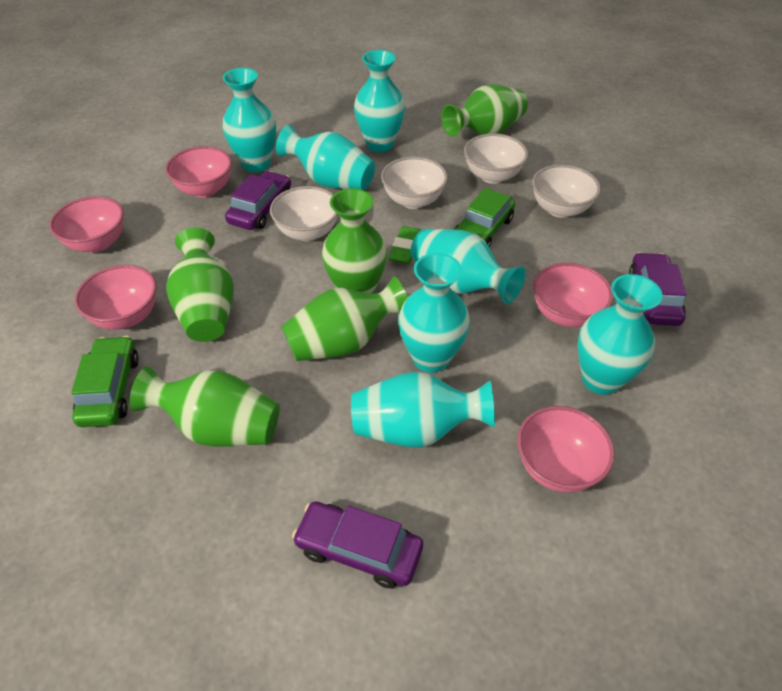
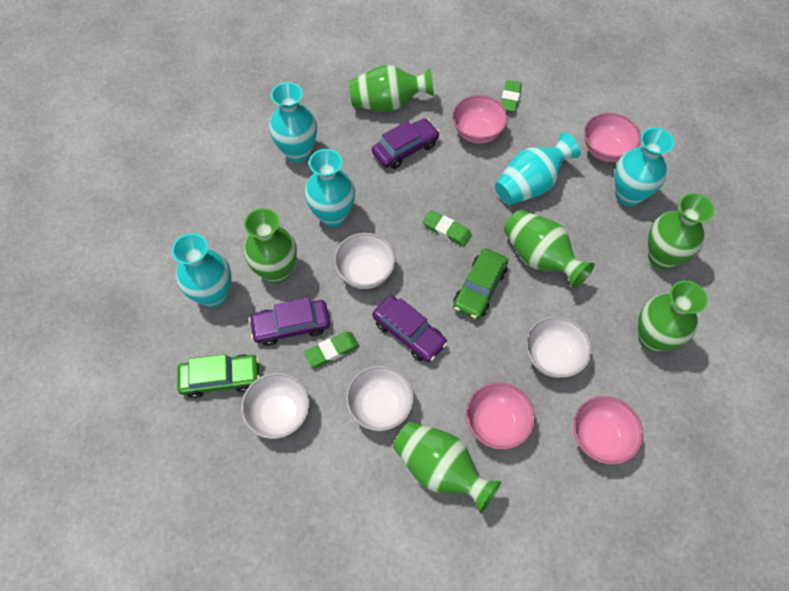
green eraser: [388,226,421,264] = 1 -> [304,332,359,367] [423,210,472,247] [501,80,522,112] = 3
green vase: [130,366,280,447] [166,228,234,342] [281,276,408,361] [322,188,387,293] [441,84,528,137] = 5 -> [244,208,297,284] [349,65,434,112] [393,421,501,514] [504,210,594,289] [638,280,708,352] [648,193,714,269] = 6
pink bowl: [49,196,124,253] [75,265,157,330] [165,146,232,198] [517,406,615,493] [533,263,613,327] = 5 -> [452,95,508,144] [466,382,535,450] [573,396,643,465] [584,113,641,162] = 4
turquoise vase: [222,68,276,172] [276,124,375,190] [351,371,495,448] [354,50,405,152] [398,253,470,373] [410,229,526,304] [577,274,663,395] = 7 -> [172,233,231,308] [269,82,317,162] [305,149,355,227] [495,132,581,205] [614,128,674,206] = 5

